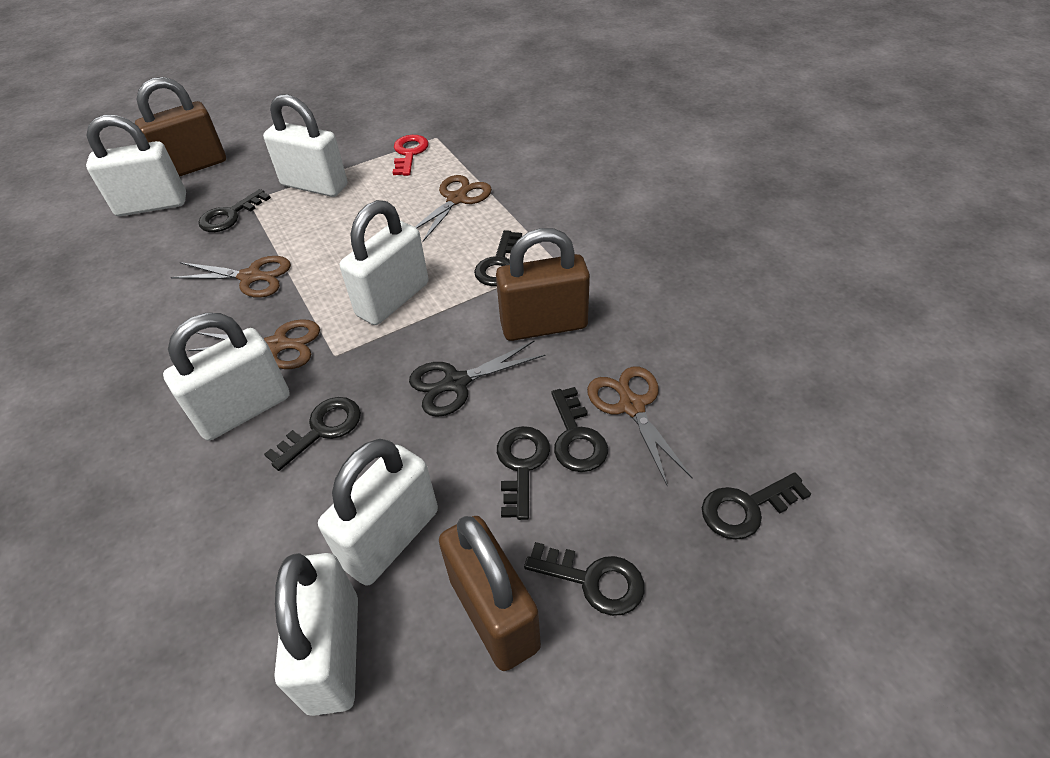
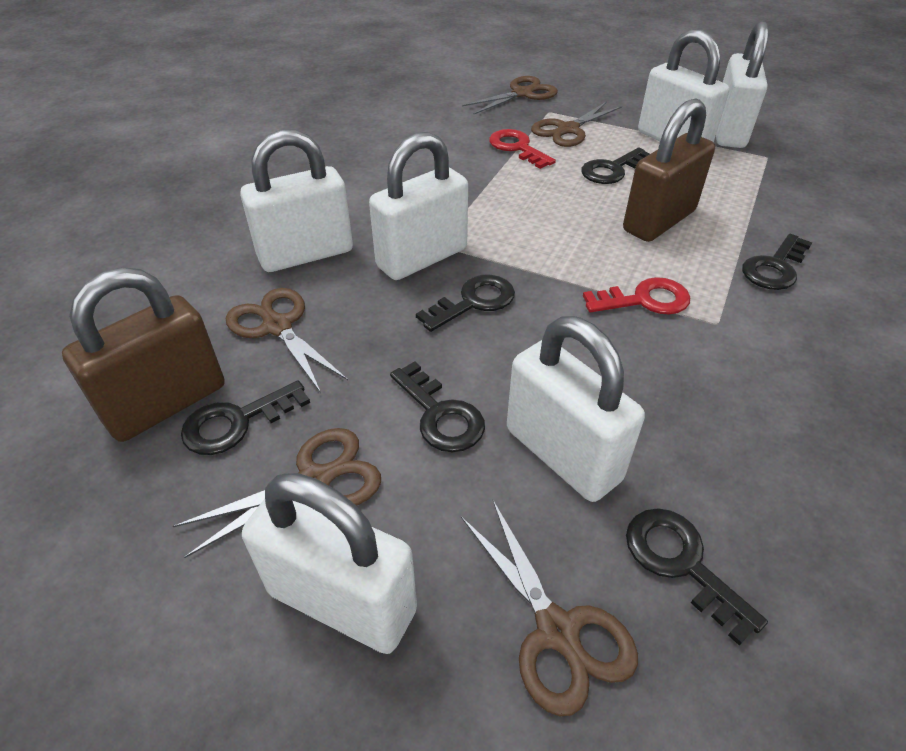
black key: [198,189,271,232] [264,397,361,471] [474,230,522,286] [497,426,550,520] [524,542,644,616] [551,387,608,472] [702,473,812,540] = 7 -> [181,380,310,455] [390,361,485,452] [416,275,515,332] [581,148,650,184] [626,508,768,645] [742,234,812,290] = 6
black scissors: [409,341,545,417] = 1 -> none = 0
brown padlock: [135,77,226,177] [439,516,541,671] [496,228,590,341] = 3 -> [62,267,225,442] [623,99,715,242] = 2
brown scissors: [171,256,291,298] [187,319,320,369] [415,175,492,243] [587,366,693,487] = 4 -> [173,428,381,558] [226,288,348,393] [461,500,638,716] [462,76,558,115] [531,102,622,147] = 5
red key: [393,135,429,176] = 1 -> [489,129,556,169] [583,277,690,315] = 2

